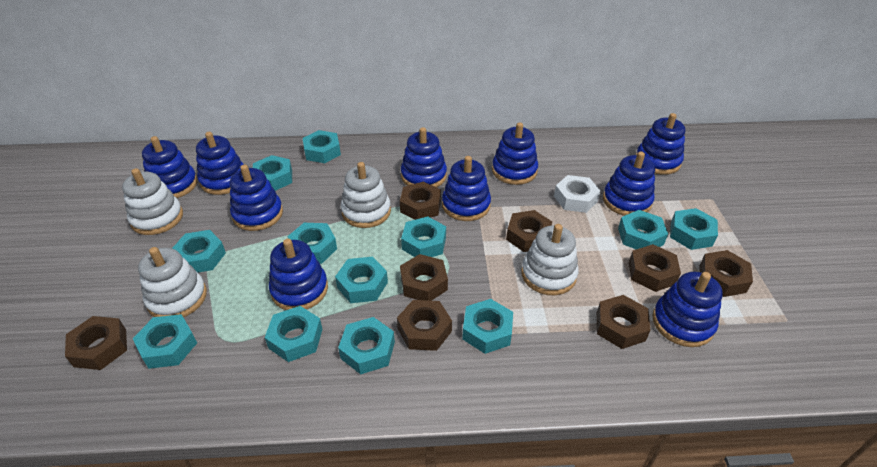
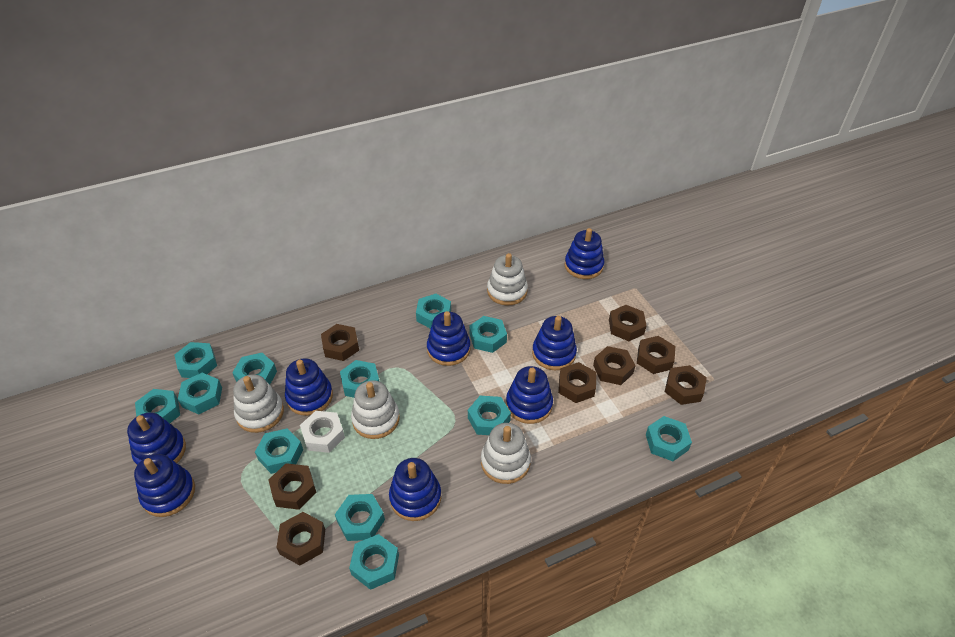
blue stacking toy: [142,136,198,198] [196,132,244,195] [230,165,283,231] [269,239,328,310] [401,127,447,188] [442,156,491,221] [492,122,538,185] [603,152,655,216] [636,113,685,175] [653,272,723,347] = 10 -> [127,412,186,465] [134,454,195,517] [285,358,333,416] [389,458,441,521] [427,311,470,366] [506,366,553,424] [532,316,577,370] [565,228,604,279] = 8

